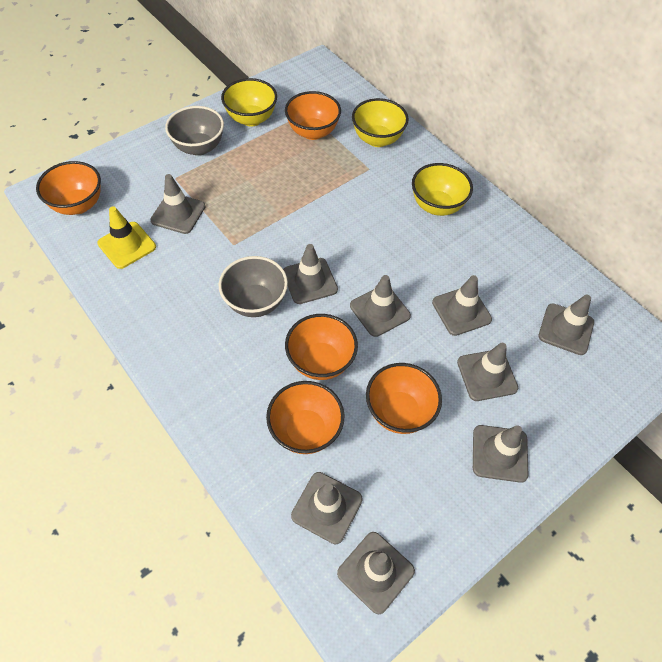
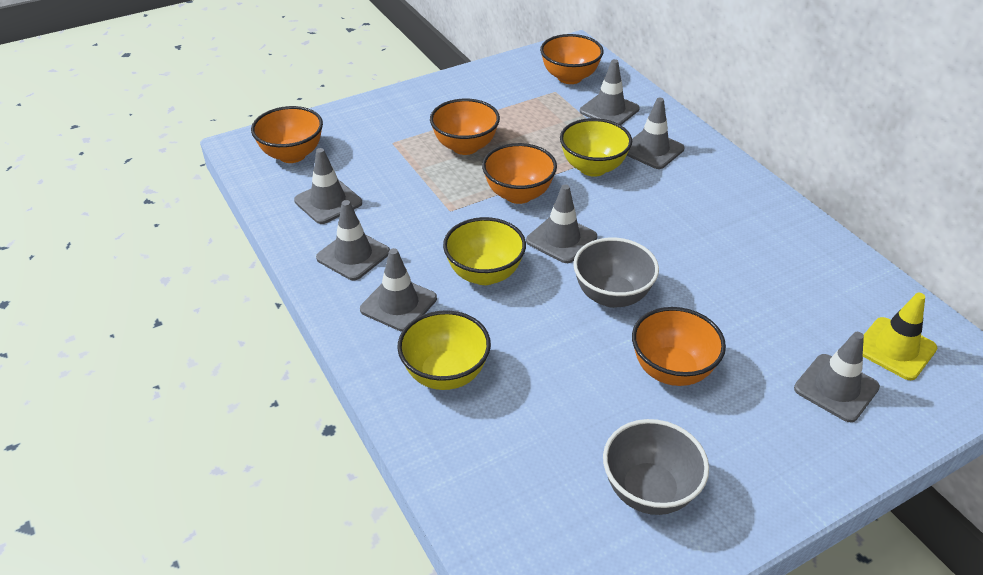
grey traffic cone: [150,174,205,234] [283,244,338,304] [291,472,363,544] [337,532,415,614] [350,275,411,337] [432,275,492,336] [457,343,518,401] [473,425,529,483] [538,295,594,355] = 9 -> [294,148,362,224] [316,200,390,280] [360,248,437,332] [526,184,597,263] [580,59,640,125] [626,98,685,169] [794,332,880,422] = 7

